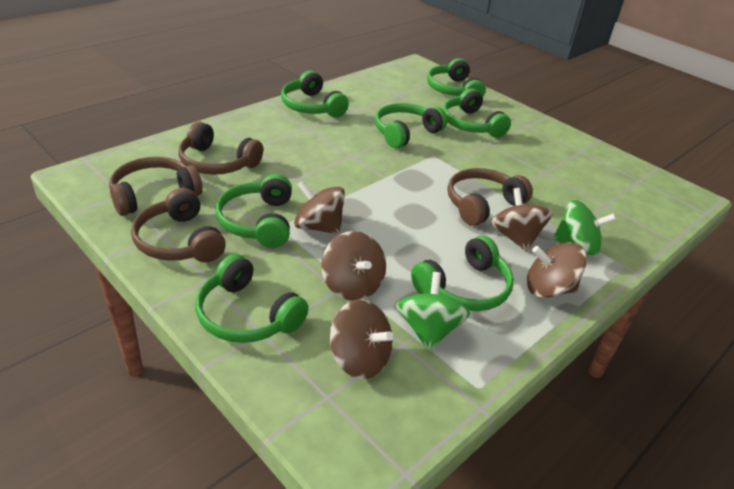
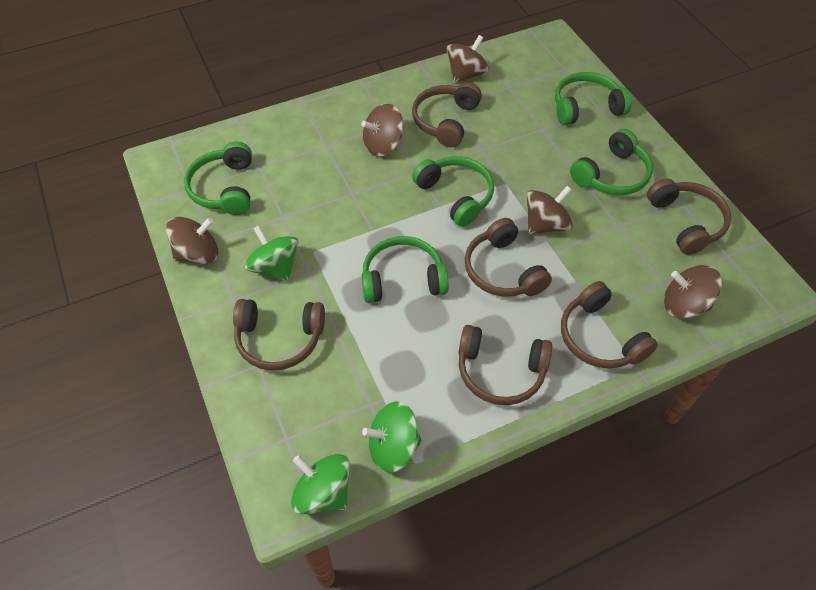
brown headphones: [109,157,203,216] [131,188,226,262] [178,122,263,175] [447,168,533,226] = 4 -> [233,299,325,371] [412,82,482,147] [459,325,552,405] [465,218,552,297] [561,281,658,369] [647,179,731,255] = 6
green headphones: [195,254,309,343] [216,174,292,248] [281,71,349,117] [375,103,447,148] [411,235,514,311] [427,58,486,97] [443,88,511,138] = 7 -> [184,142,252,215] [362,236,449,303] [412,156,494,227] [555,72,632,125] [570,129,653,195] = 5
green spinning top: [396,272,470,351] [552,199,617,257] = 2 -> [245,225,299,282] [291,454,350,515] [362,401,422,473] = 3

